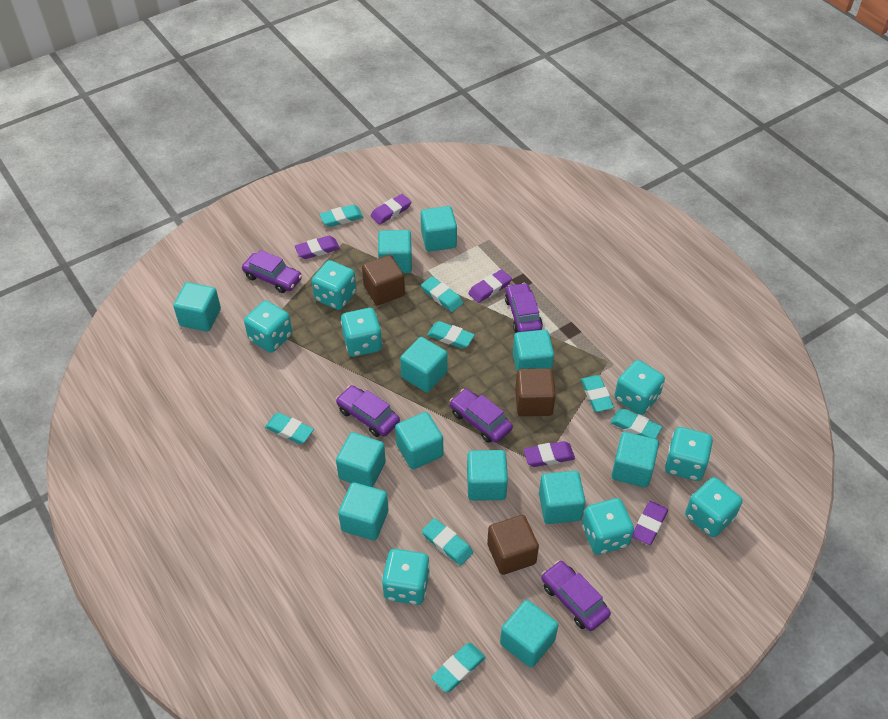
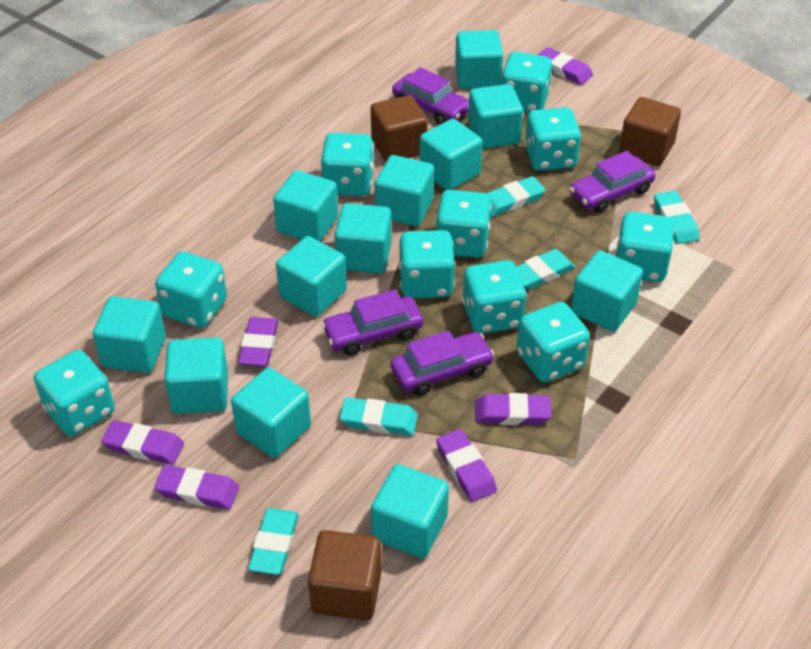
purple car: [242,250,302,293] [336,385,400,437] [449,389,513,443] [505,283,543,333] [542,560,611,631] = 5 -> [321,290,423,355] [391,330,495,396] [392,67,469,125] [569,151,655,213] = 4
purple eraser: [295,236,340,259] [371,194,411,225] [468,269,512,303] [524,441,575,467] [632,501,668,545] = 5 -> [101,420,184,465] [154,465,239,509] [238,317,279,366] [436,429,497,502] [475,393,551,425] [538,47,593,85] = 6
turquoise dice: [244,301,292,353] [312,260,356,310] [341,308,382,357] [382,549,430,605] [582,498,634,555] [614,360,665,415] [665,427,713,481] [685,477,742,537] = 8 -> [34,350,115,436] [155,252,227,328] [321,133,374,196] [399,230,455,298] [436,190,492,258] [462,260,526,334] [501,52,552,113] [517,302,590,382] [525,107,581,171] [616,212,675,282] = 10
turquoise eraser: [265,413,314,444] [319,205,363,227] [421,276,463,312] [422,518,473,566] [427,321,475,349] [431,643,486,692] [581,375,614,412] [610,408,662,439] = 8 -> [248,508,299,575] [340,397,418,436] [486,176,545,217] [516,249,576,290] [654,191,700,244] = 5

